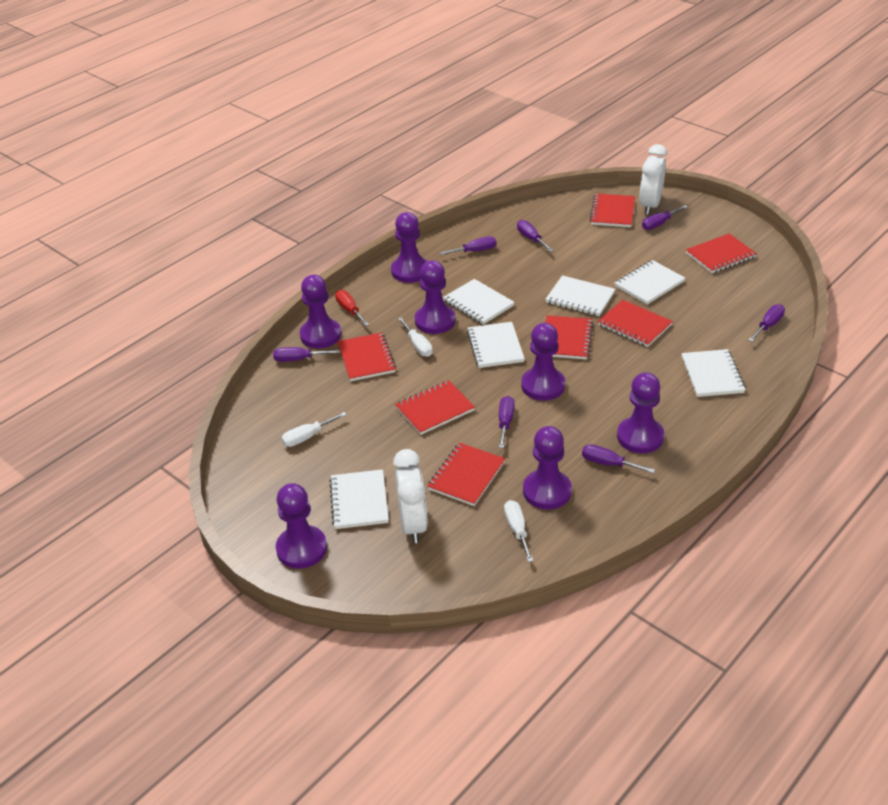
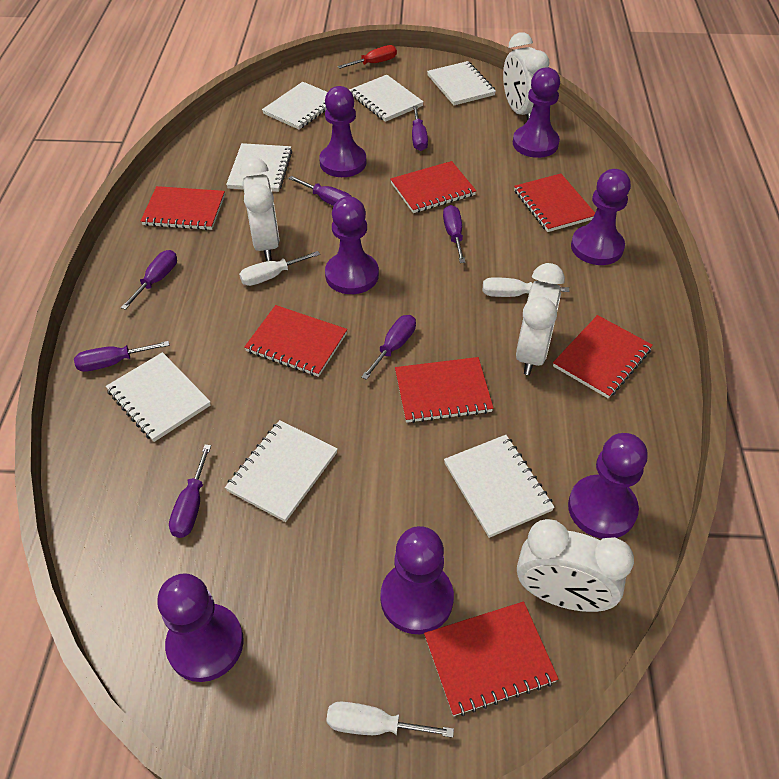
white clock: [393,449,428,543] [639,144,667,215] = 2 -> [240,157,280,261] [503,32,550,121] [516,263,565,375] [517,519,634,612] = 4
white notebook: [329,469,389,529] [443,279,515,325] [467,322,525,368] [545,275,615,316] [615,260,685,304] [681,349,746,397] = 6 -> [106,352,211,442] [225,420,338,522] [226,143,292,192] [262,82,328,130] [349,75,424,122] [427,61,496,105] [444,435,555,538] = 7

